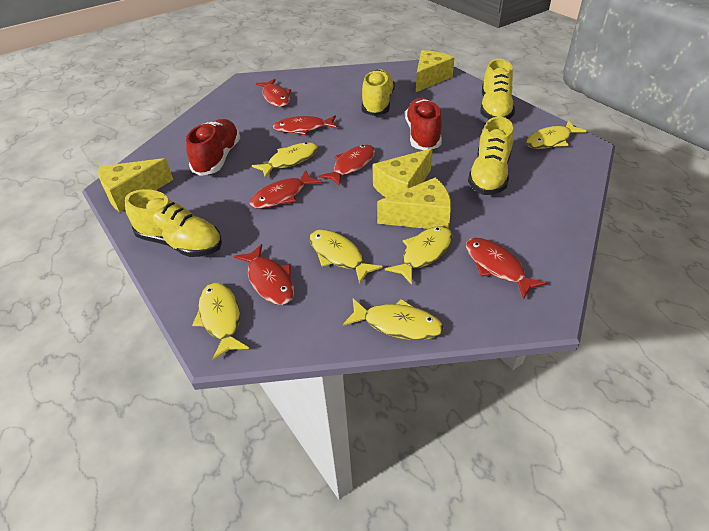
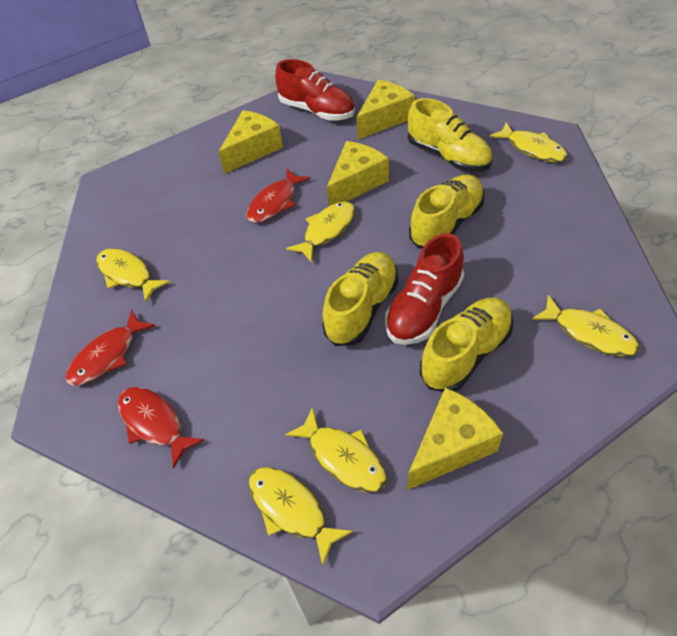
red fish: [234,244,294,305] [250,170,322,209] [256,79,291,107] [273,115,338,135] [319,144,375,186] [466,238,547,300] = 6 -> [66,310,155,386] [118,387,204,469] [246,169,311,223] = 3

